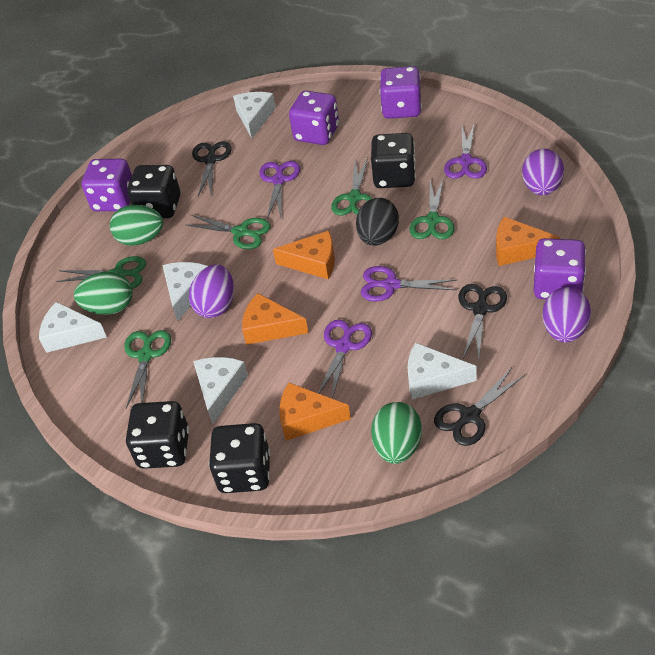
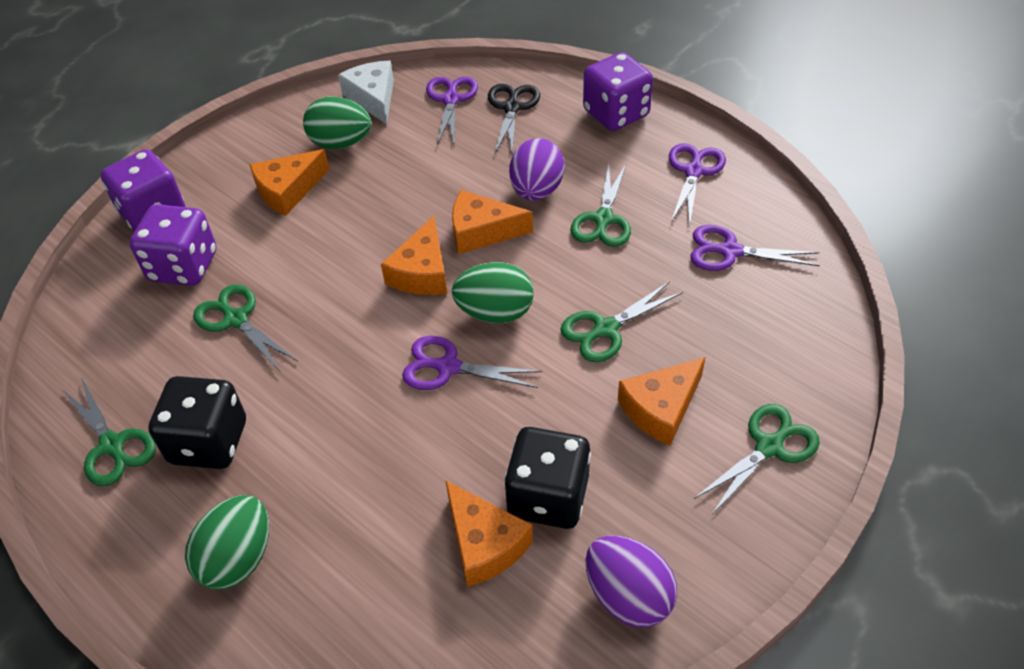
black dice: [126,401,189,469] [127,165,180,218] [209,423,270,493] [371,133,416,188] = 4 -> [148,376,246,469] [504,427,591,529] = 2
black egg: [356,198,399,246] = 1 -> none = 0
black scissors: [192,141,232,196] [434,368,525,446] [458,284,507,360] = 3 -> [488,84,540,153] = 1
orange cheese: [242,293,309,345] [273,231,335,279] [279,383,351,441] [496,217,560,266] = 4 -> [250,149,330,216] [381,216,447,295] [445,480,533,587] [452,190,533,254] [618,357,705,446] = 5
purple dice: [82,159,132,211] [289,91,339,145] [380,66,422,119] [533,238,586,299] = 4 -> [101,149,186,231] [130,204,216,286] [583,52,653,131] = 3
purple egg: [189,264,234,318] [522,148,564,196] [542,287,591,342] = 3 -> [509,138,565,200] [585,536,677,628] = 2
white cheese: [39,302,107,353] [162,262,208,321] [193,357,248,424] [233,92,276,138] [407,343,477,399] = 5 -> [338,61,394,124] = 1

